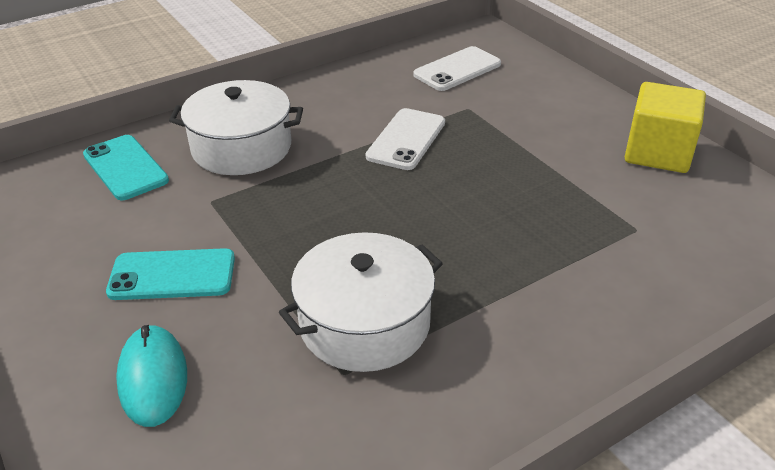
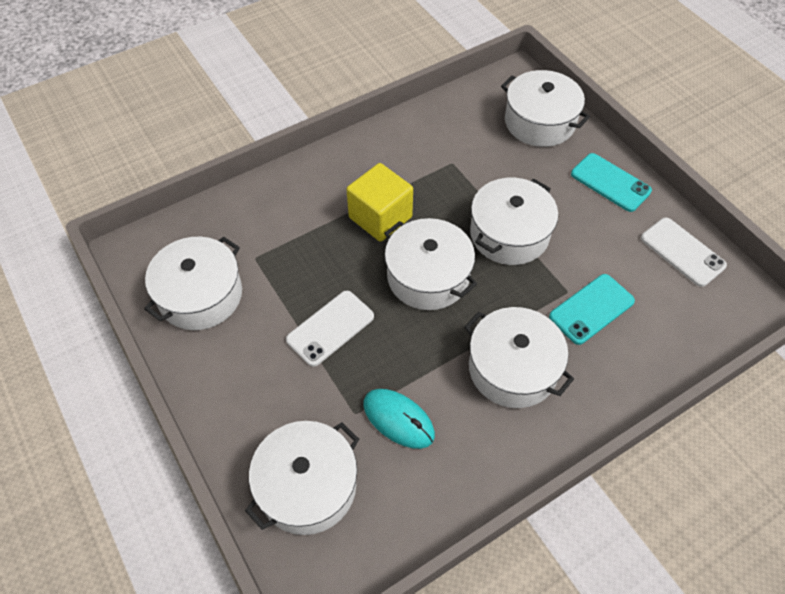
white pot: [169,80,303,175] [279,232,443,372] = 2 -> [144,237,242,330] [245,421,359,535] [384,218,477,310] [464,307,574,408] [470,178,558,265] [501,70,590,147] = 6

